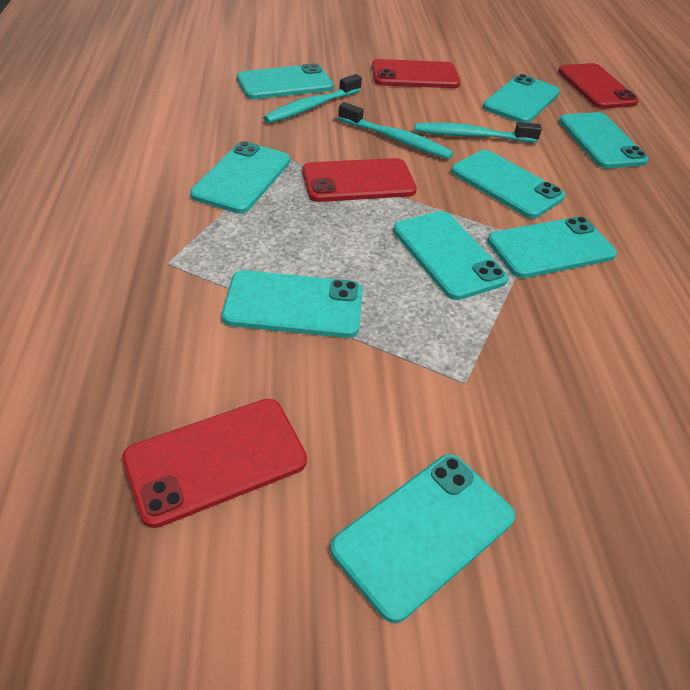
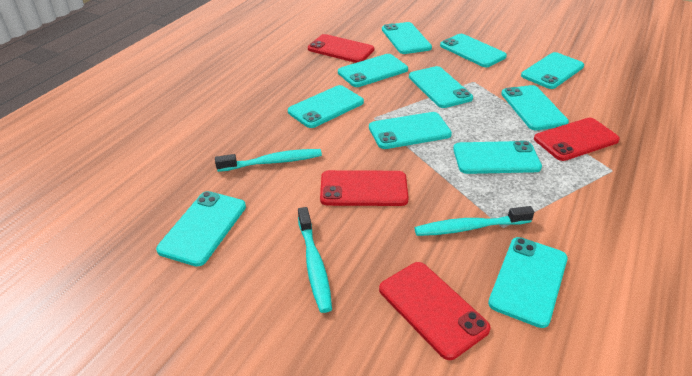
turquoise phone: [190,141,290,214] [222,270,363,338] [237,63,334,99] [330,454,515,623] [393,211,508,300] [451,150,565,219] [483,74,560,123] [488,216,617,278] [559,112,649,169] = 9 -> [156,191,246,267] [288,85,364,128] [338,54,408,87] [369,112,452,149] [382,22,432,54] [409,66,473,108] [440,34,507,67] [453,141,542,174] [488,237,568,328] [501,85,569,130] [521,52,584,89] = 11

